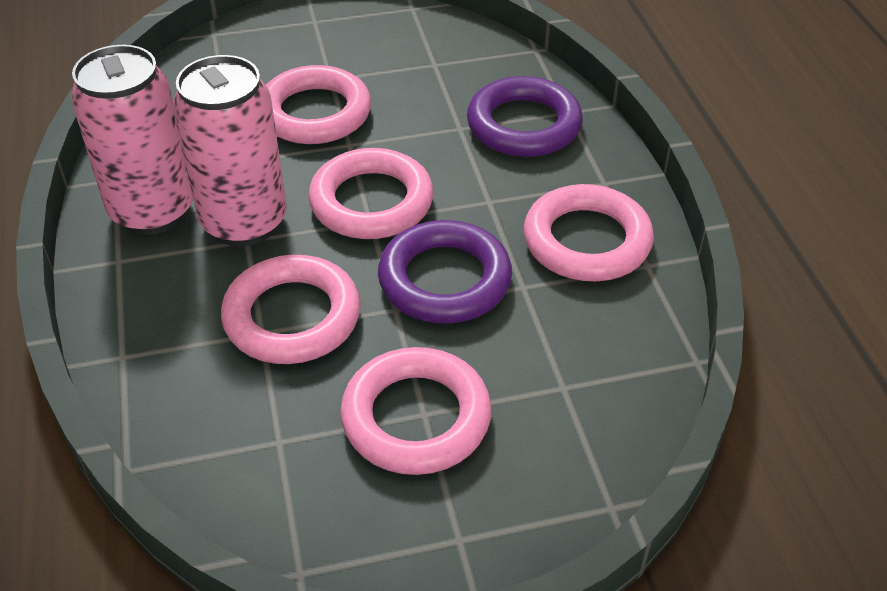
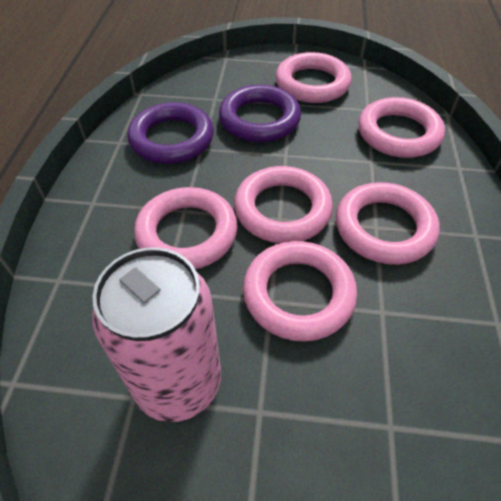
pink can: [71,45,193,235] [173,55,287,246] = 2 -> [92,247,221,422] = 1
pink ring: [221,255,361,364] [266,65,371,144] [308,148,434,239] [340,347,492,475] [524,184,654,281] = 5 -> [134,187,238,269] [234,166,333,243] [243,241,357,342] [275,52,352,103] [336,182,440,265] [358,97,445,158] = 6

